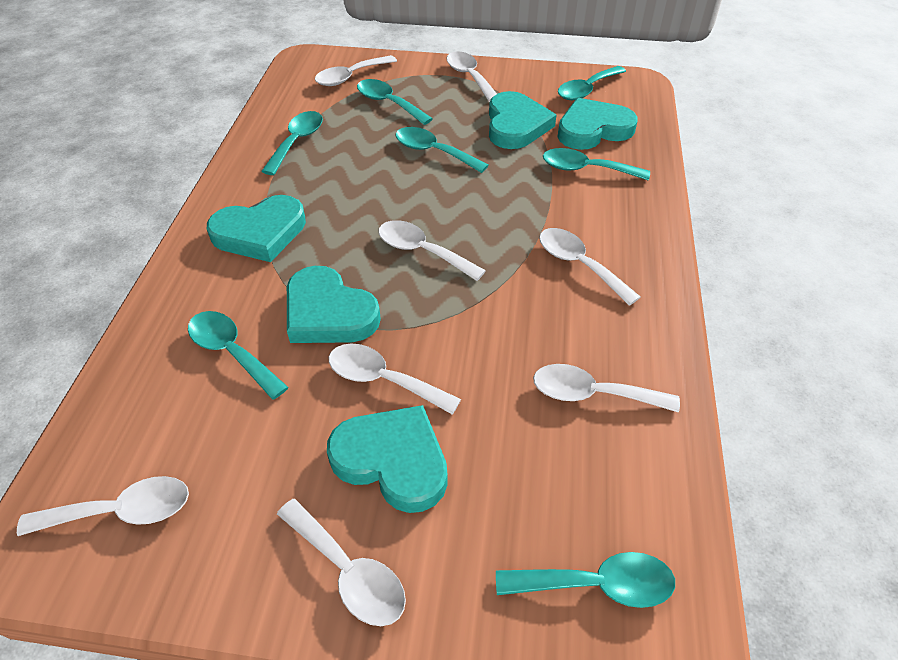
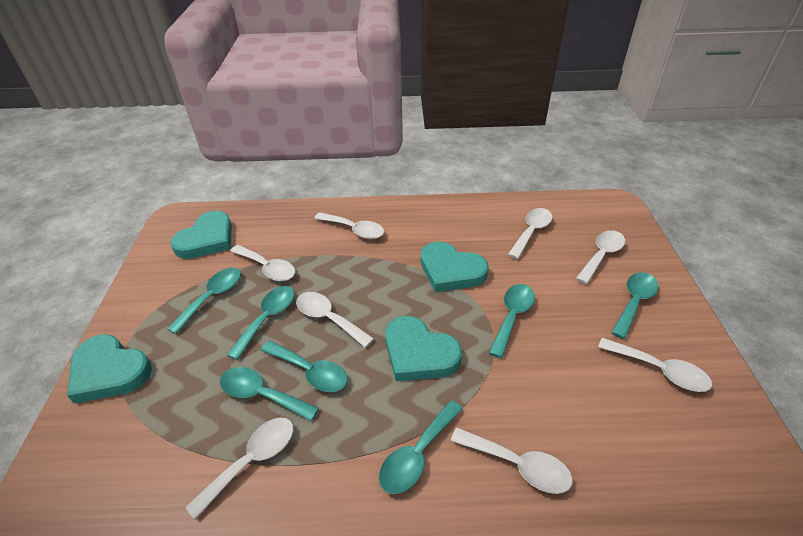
turquoise heart: [207,195,306,262] [287,266,381,343] [327,405,448,513] [489,91,557,149] [557,98,638,150] = 5 -> [67,334,152,403] [170,211,232,259] [385,316,462,381] [421,242,489,292] = 4

